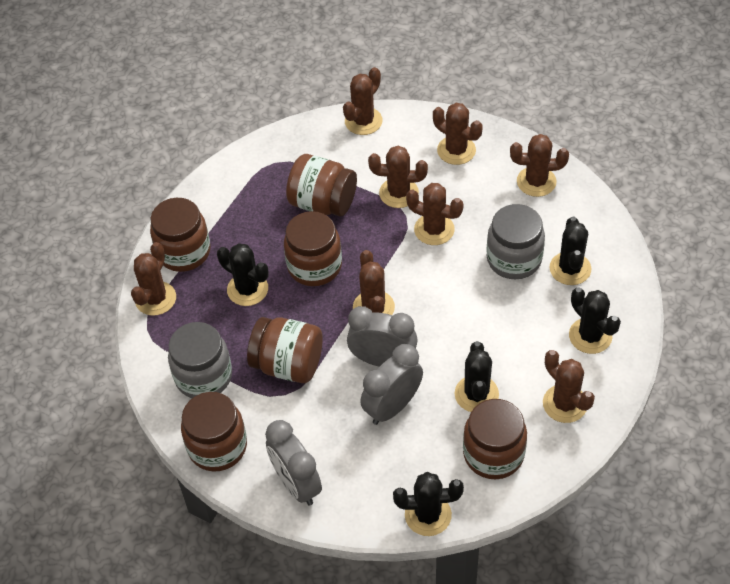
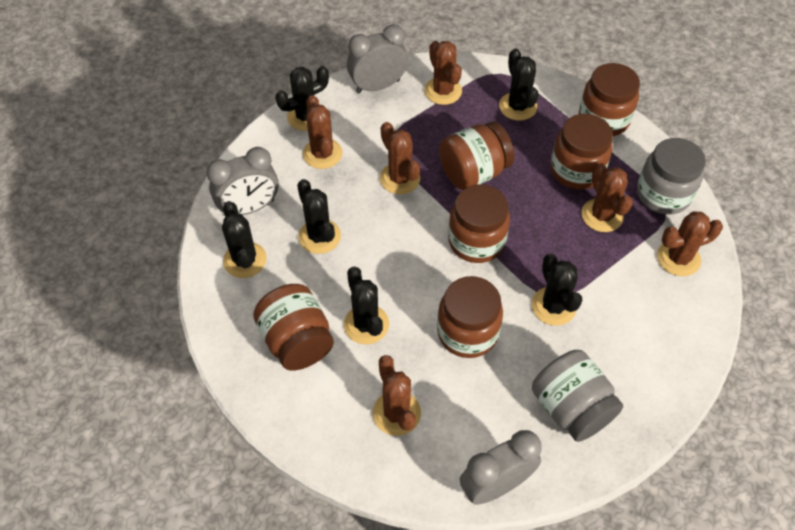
black cactus: [217,243,268,306] [393,472,464,536] [455,341,499,412] [550,217,591,285] [569,287,621,354] = 5 -> [222,201,267,278] [275,66,329,131] [297,179,341,254] [344,267,389,344] [499,48,539,121] [532,253,583,326] = 6
brown cactus: [131,242,176,316] [343,67,383,135] [353,250,395,315] [368,146,428,208] [406,183,463,245] [433,103,483,165] [510,134,569,197] [543,350,595,423] = 8 -> [303,95,343,169] [373,355,421,436] [380,122,420,194] [424,41,462,105] [581,163,633,232] [657,211,723,276] = 6

